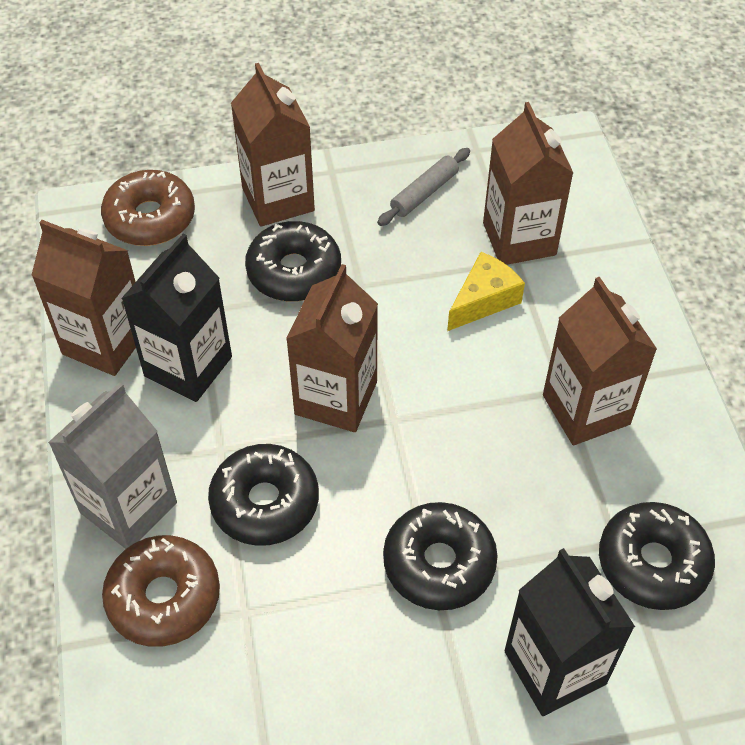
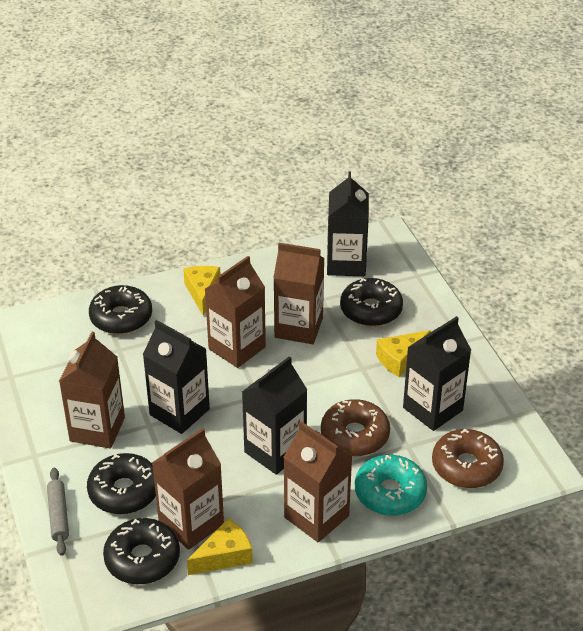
black carton: [121,234,232,402] [505,548,635,716] = 2 -> [143,320,210,434] [242,356,307,475] [327,172,369,276] [403,316,471,431] = 4
grey carton: [48,382,177,549] = 1 -> none = 0
turquoise donut: none = 0 -> [355,455,427,516] = 1
yellow cheese: [447,252,525,331] = 1 -> [183,266,221,316] [187,518,253,575] [376,330,431,377] = 3

